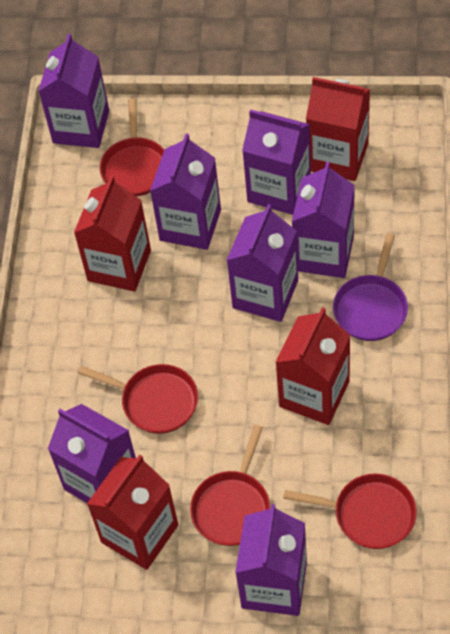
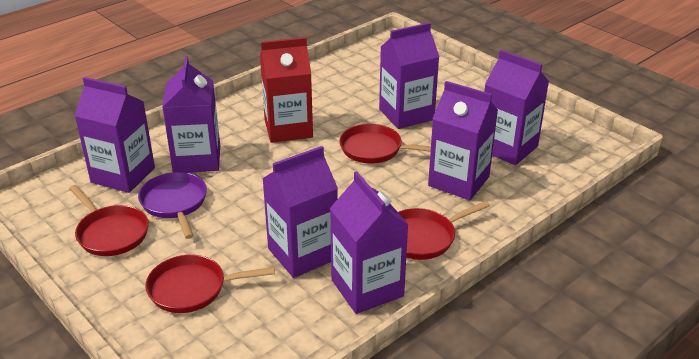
red carton: [74,175,151,291] [87,454,178,570] [275,307,350,425] [306,77,370,181] = 4 -> [260,37,313,143] = 1

